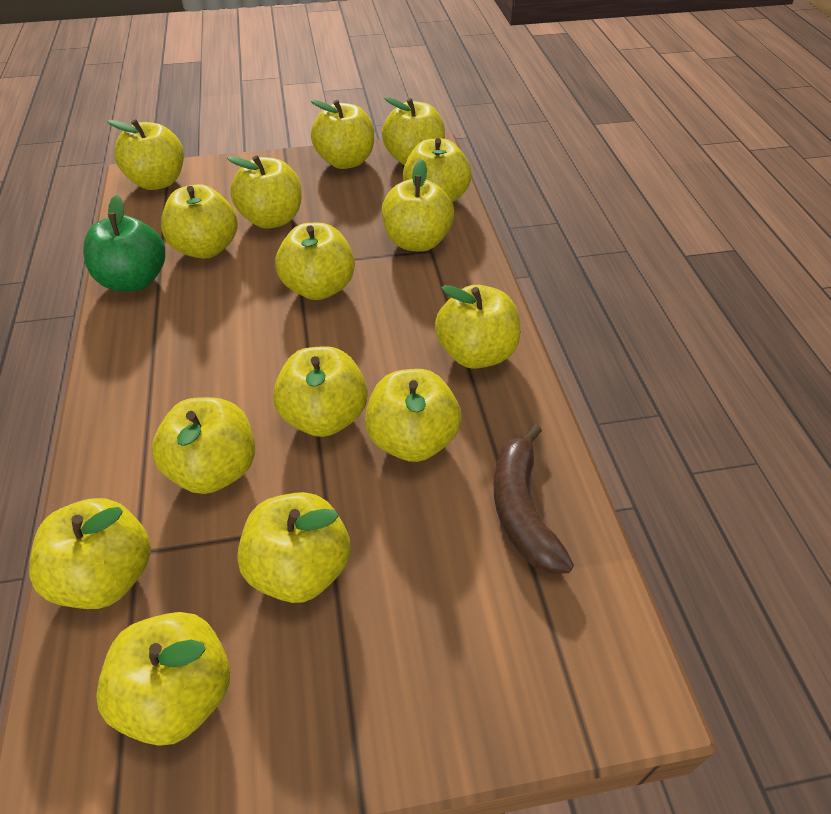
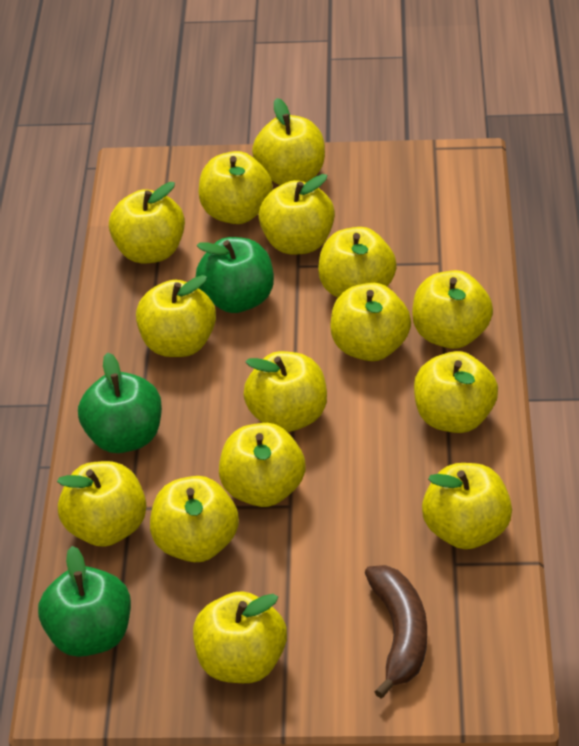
green apple: [83,195,165,292] = 1 -> [38,546,131,657] [78,353,162,453] [196,237,274,313] = 3

